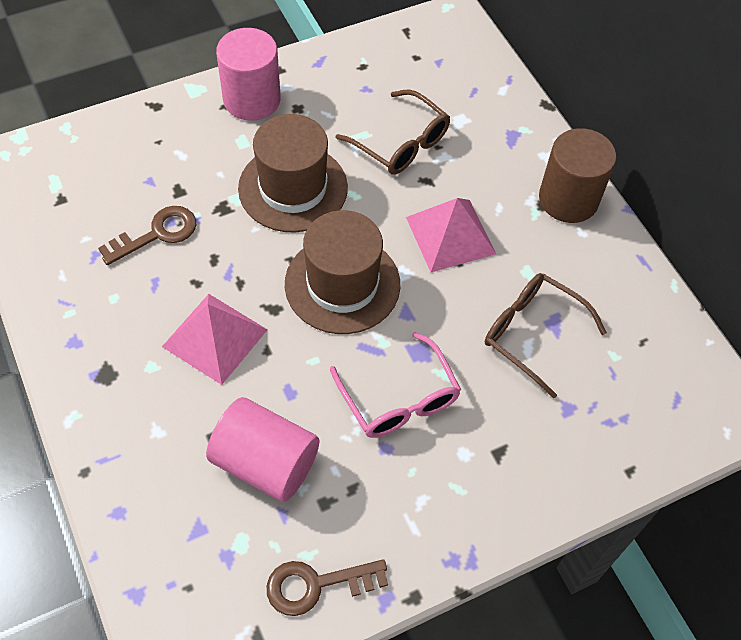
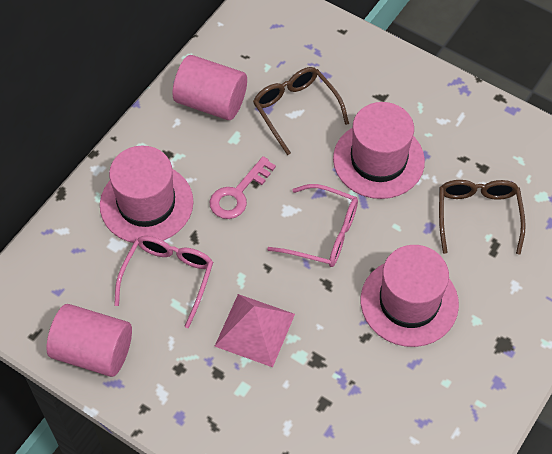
brown cylinder: [539,128,616,223] = 1 -> none = 0
brown hat: [238,114,348,232] [285,210,400,334] = 2 -> none = 0
brown key: [98,206,196,265] [267,559,388,616] = 2 -> none = 0
pink glasses: [330,332,461,438] = 1 -> [114,236,213,328] [267,184,358,267] = 2
pink hat: none = 0 -> [100,146,194,243] [333,102,425,199] [361,245,459,347] = 3
pink key: none = 0 -> [210,156,276,219] = 1
pink pyramid: [162,294,268,385] [406,198,496,272] = 2 -> [215,294,295,367] = 1

